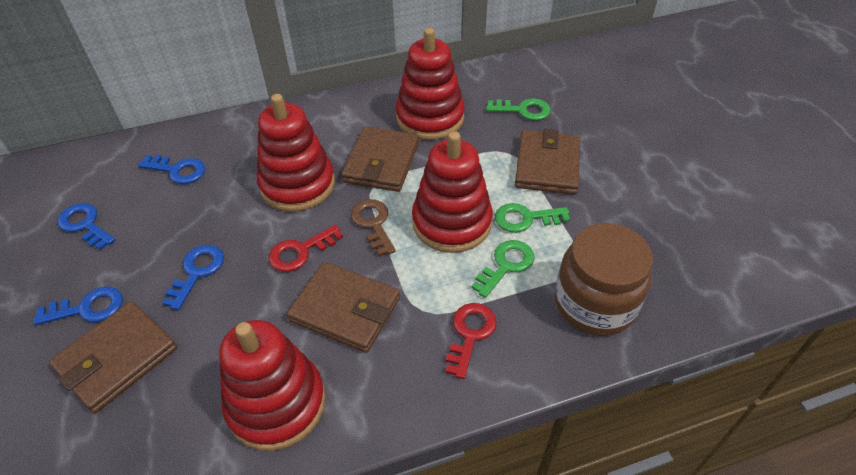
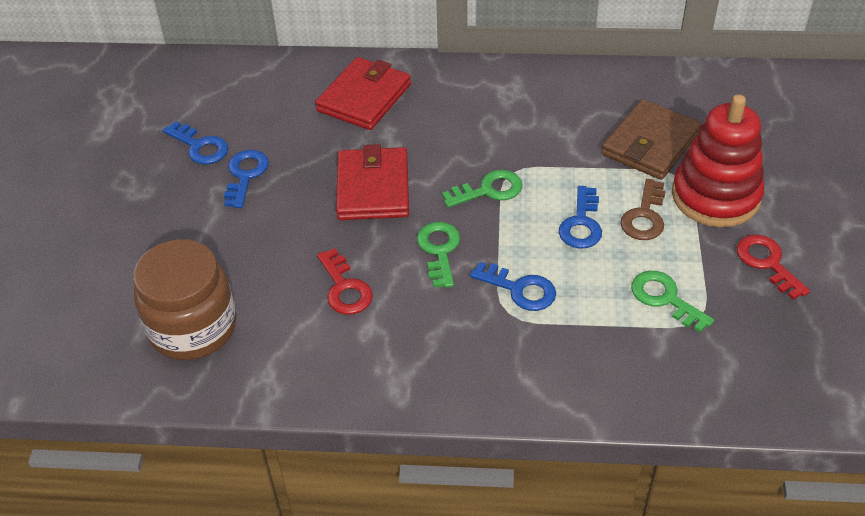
brown wallet: [49,301,177,413] [287,262,400,353] [341,126,419,192] [515,129,580,194] = 4 -> [601,99,702,180] = 1
red stacking toy: [219,320,326,451] [257,94,335,212] [396,28,465,140] [412,131,493,253] = 4 -> [672,94,764,227] = 1
red wallet: none = 0 -> [315,57,411,130] [336,144,409,220] = 2

